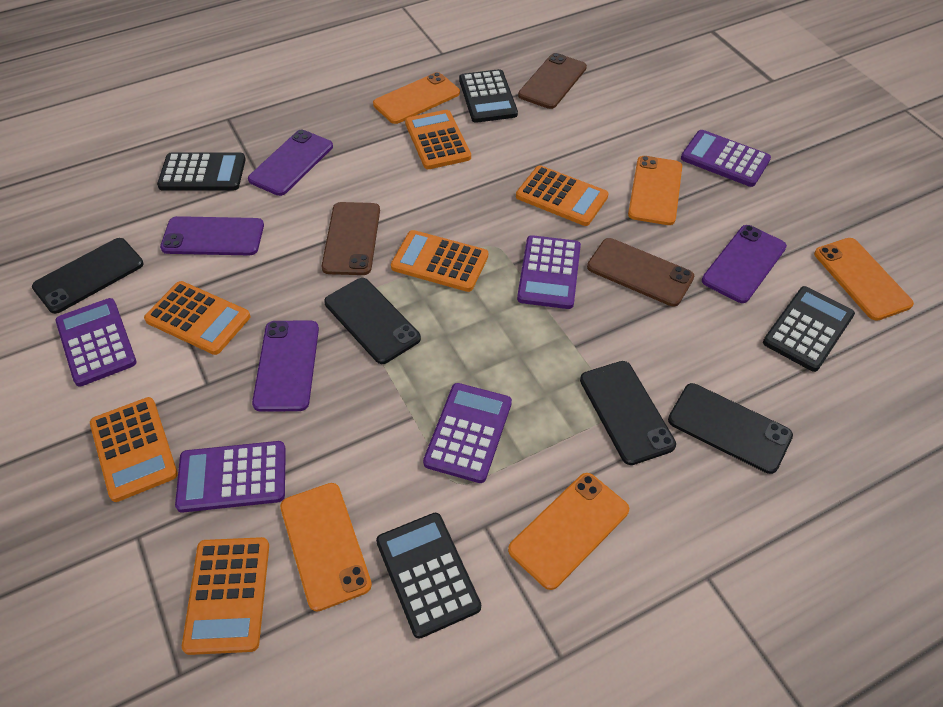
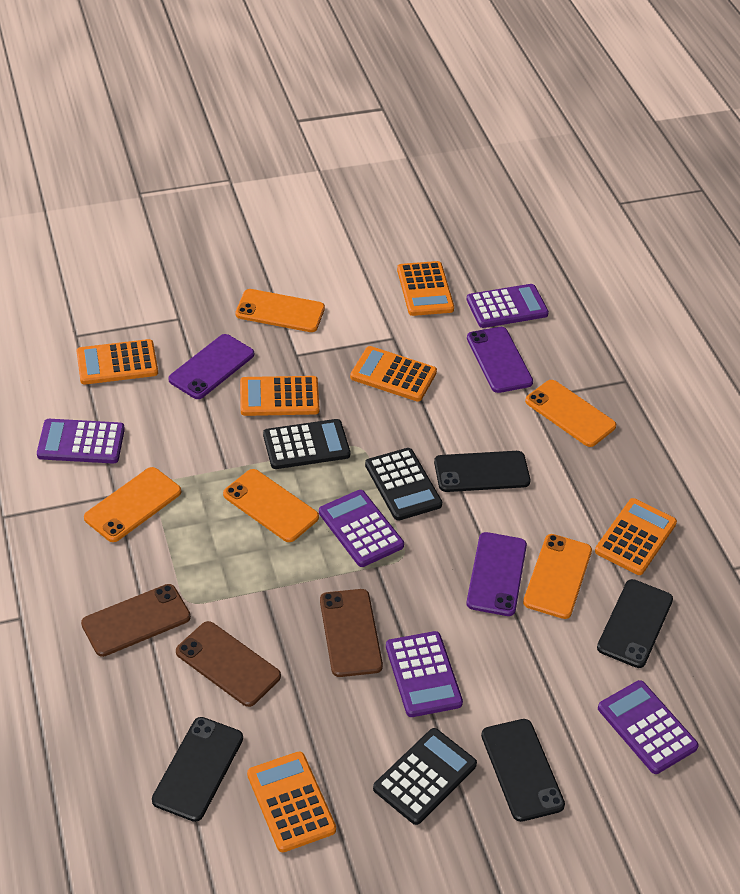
black calculator: [157,153,246,191] [376,513,481,639] [459,69,518,123] [763,286,855,372] = 4 -> [263,419,350,469] [365,448,442,521] [373,728,477,825] = 3
purple phone: [160,216,264,255] [248,130,333,196] [252,321,319,412] [702,225,787,303] = 4 -> [168,334,254,399] [466,532,527,616] [467,327,533,393] = 3

